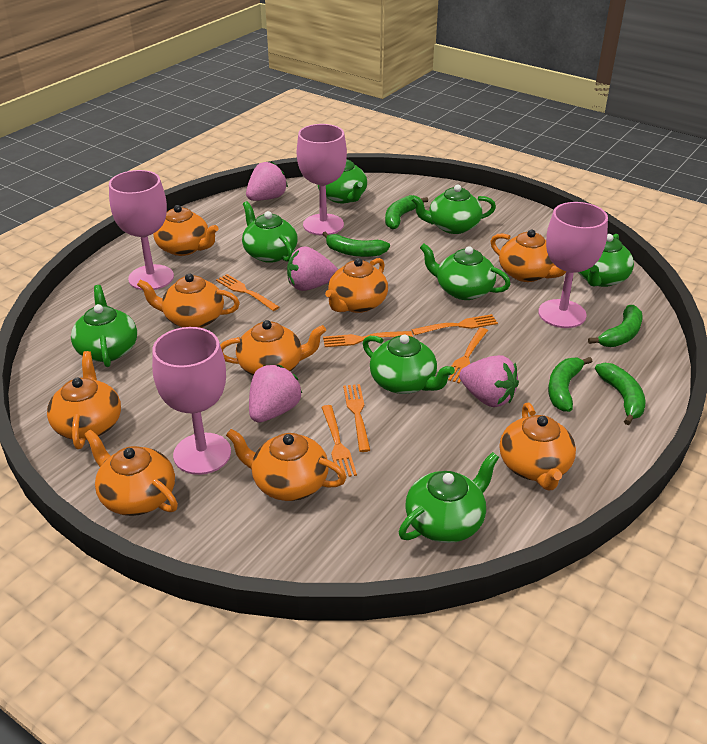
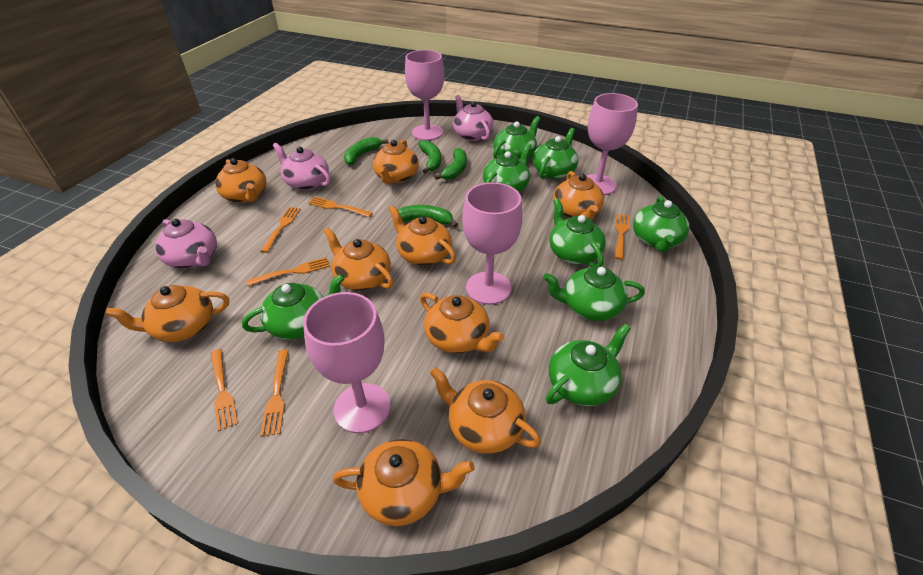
green banana: [322,231,390,257] [385,195,428,230] [548,357,593,412] [588,305,643,347] [595,363,645,425] = 5 -> [344,137,389,165] [398,205,458,227] [418,140,441,174] [434,148,467,180] = 4
pink strawberry: [246,162,288,201] [249,365,302,423] [287,246,338,291] [459,355,519,407] = 4 -> none = 0
pink teapot: none = 0 -> [155,219,217,268] [273,143,331,191] [453,95,494,141] = 3

